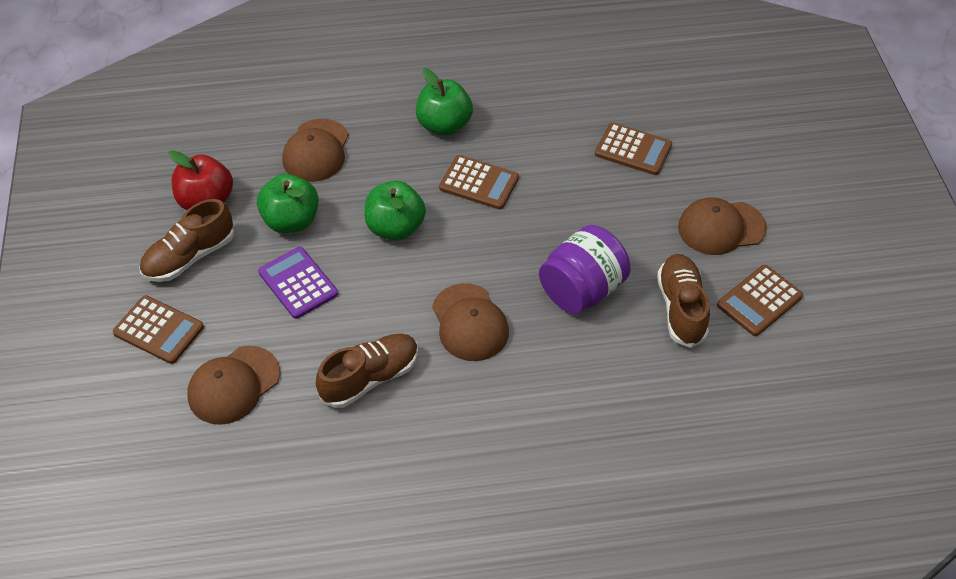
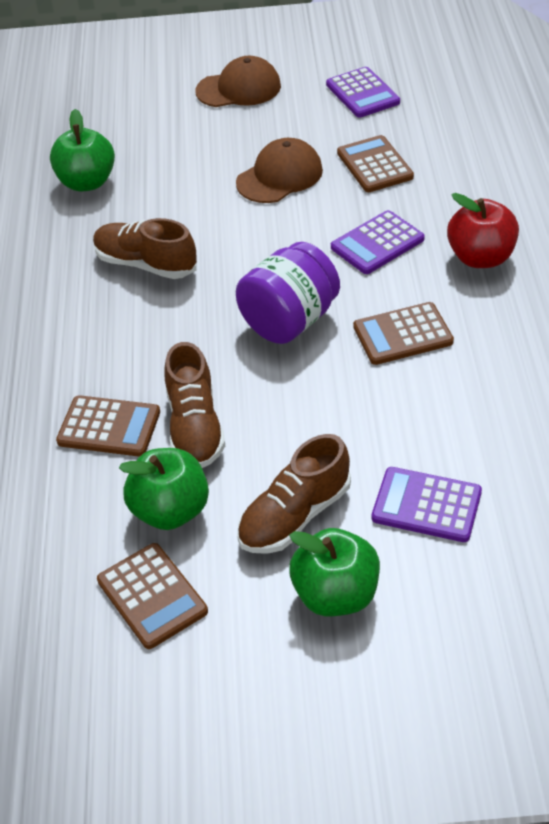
brown cap: [187,346,280,425] [282,119,349,182] [432,283,509,361] [678,197,767,255] = 4 -> [195,56,281,107] [236,138,323,203] = 2
purple calculator: [258,247,338,319] = 1 -> [326,67,400,118] [331,210,425,274] [372,467,482,542] = 3

